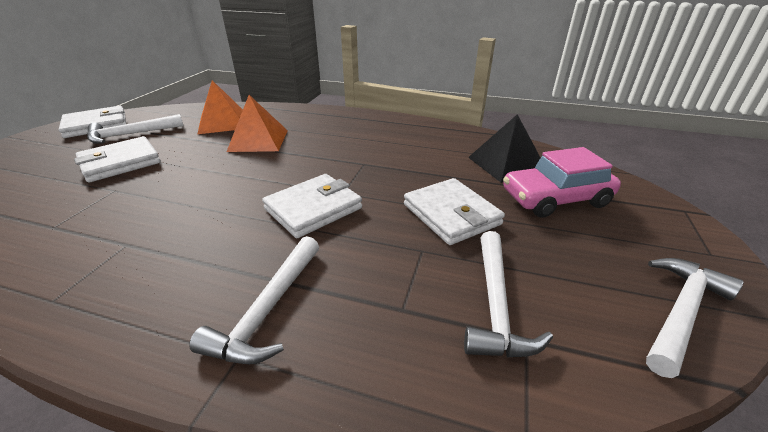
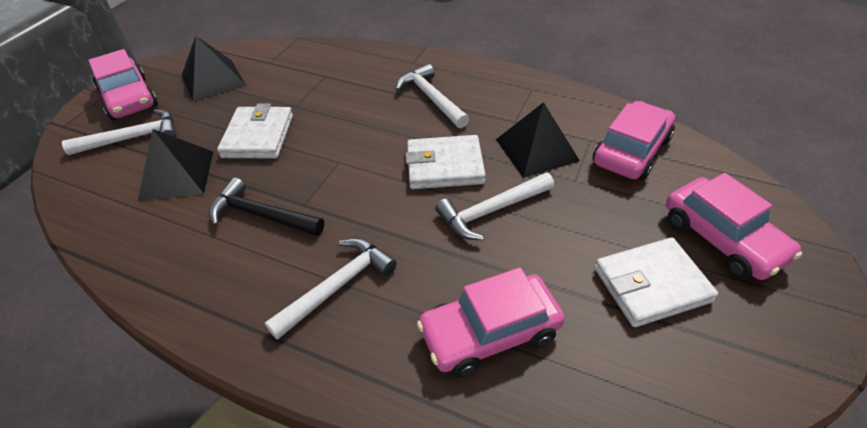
black hammer: none = 0 -> [209,177,324,236] = 1
black pyramid: [468,114,540,183] = 1 -> [138,129,213,201] [181,36,246,101] [496,102,580,178] = 3
orange pyramid: [198,80,243,134] [227,95,288,152] = 2 -> none = 0
pink car: [503,147,621,218] = 1 -> [88,49,158,120] [417,267,565,377] [593,101,675,180] [666,173,802,280] = 4
white wallet: [58,106,126,138] [74,136,161,182] [262,174,362,238] [404,178,505,245] = 4 -> [217,103,293,159] [405,135,486,189] [594,237,718,327] = 3

